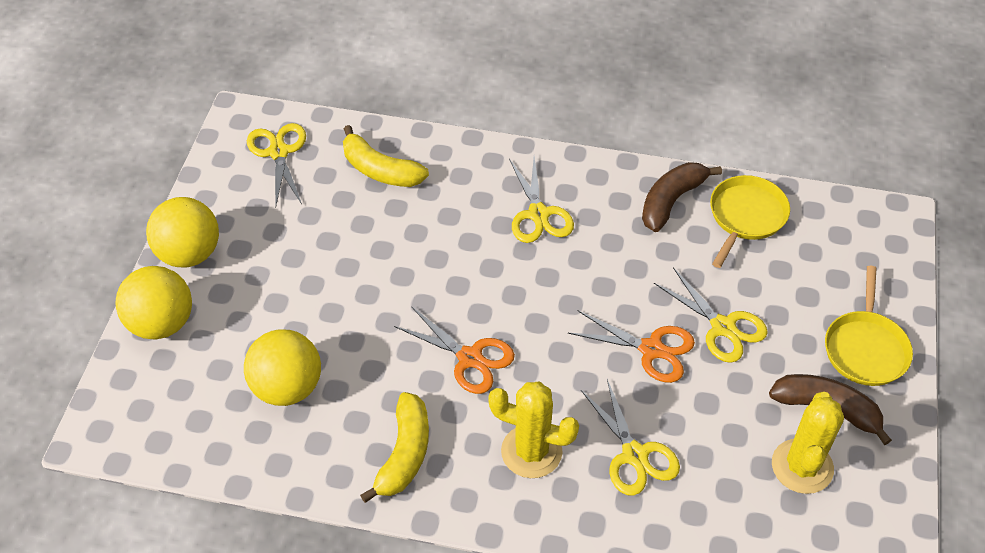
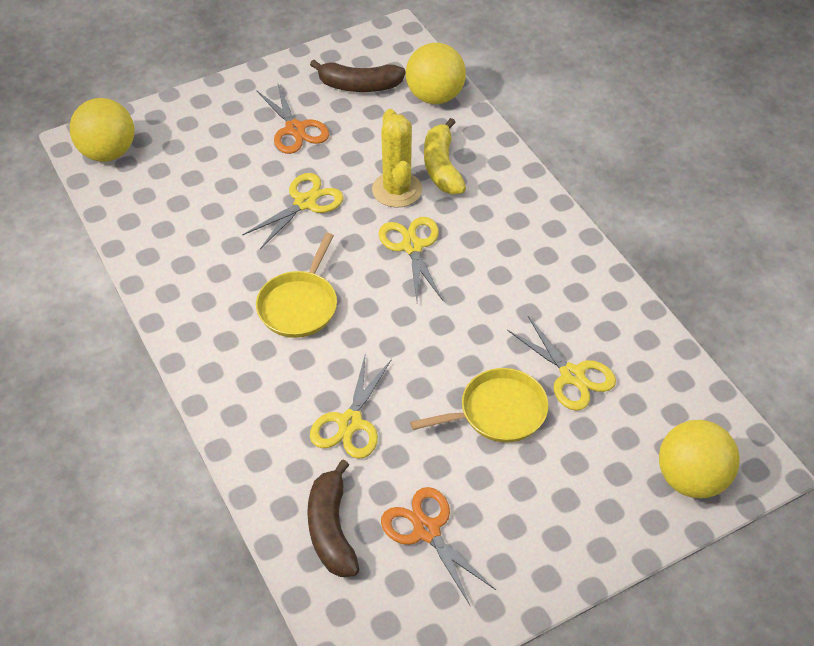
yellow banana: [343,125,429,187] [360,392,429,503] = 2 -> [424,118,466,194] = 1
yellow cactus: [488,382,579,478] [772,392,844,494] = 2 -> [372,109,422,208] = 1

